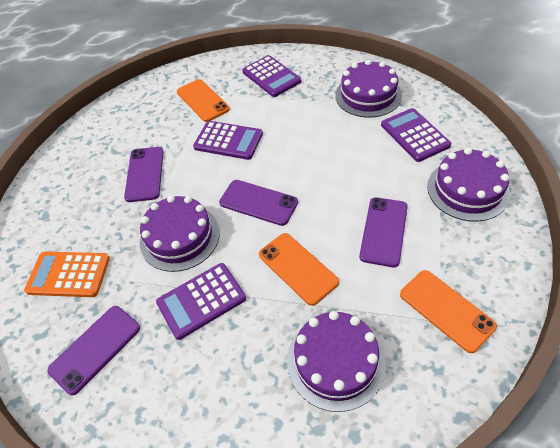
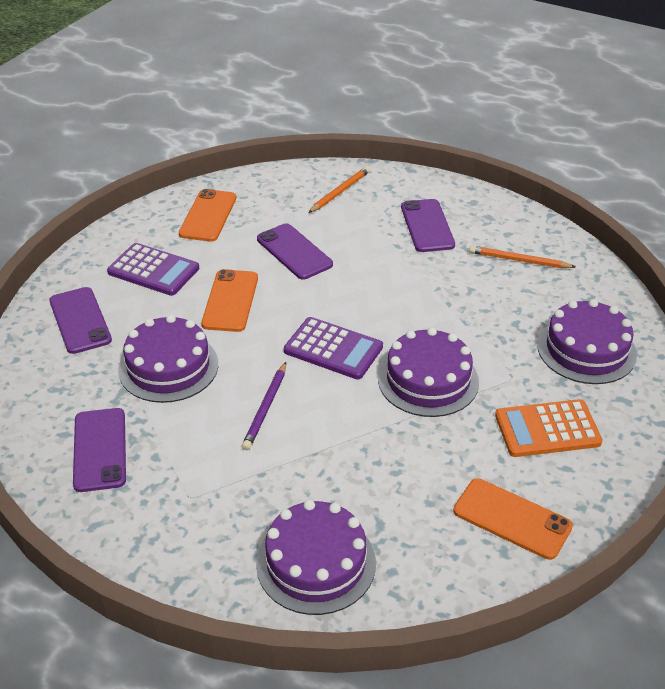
orange pencil: none = 0 -> [308,166,370,213] [469,246,575,268] = 2
purple calculator: [156,263,246,340] [193,121,263,160] [242,55,301,97] [381,108,451,162] = 4 -> [107,243,199,296] [284,317,383,380] = 2
purple pencil: none = 0 -> [242,362,286,450] = 1

